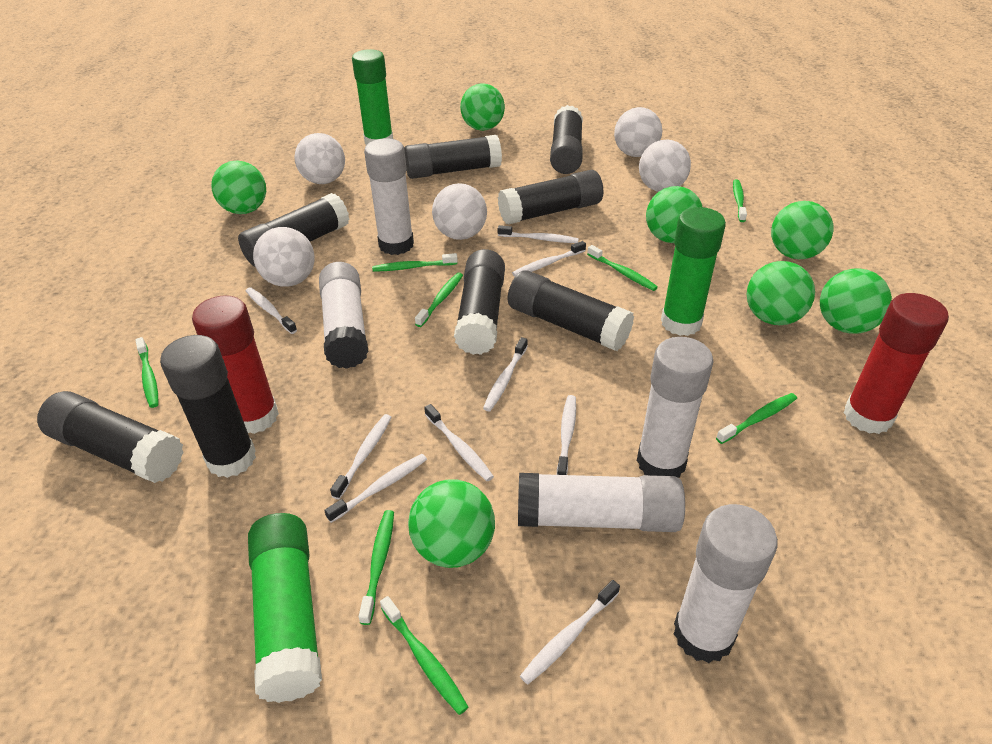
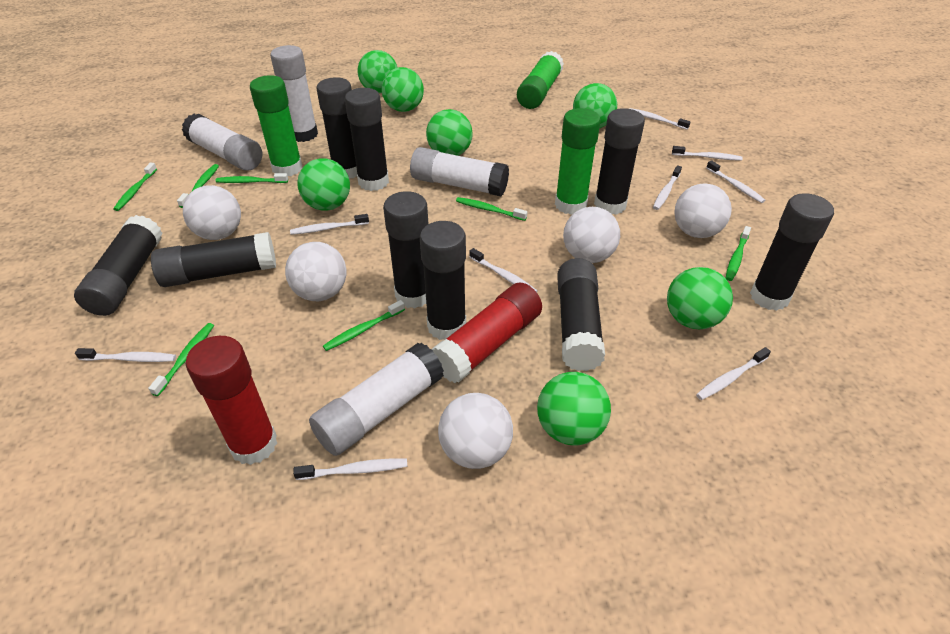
black glue stick: [37,391,184,483] [160,335,256,478] [238,193,349,267] [404,135,502,179] [454,249,505,355] [498,170,603,225] [508,270,634,351] [550,105,583,174] = 8 -> [74,215,163,316] [151,232,276,287] [316,77,357,179] [345,88,389,191] [383,191,429,308] [420,221,466,340] [557,258,605,371] [594,108,645,215] [750,193,834,311] = 9
green toothbrush: [135,337,159,408] [359,510,394,625] [372,253,458,272] [380,596,468,715] [415,273,463,327] [587,245,658,291] [716,393,797,444] [733,179,747,222] = 8 -> [113,162,157,211] [148,323,214,396] [177,164,219,208] [215,173,288,183] [323,300,405,351] [456,197,527,221] [726,226,751,281] = 7
white glue stick: [319,262,369,369] [364,138,414,255] [518,473,685,532] [637,337,714,478] [674,504,778,663] = 5 -> [182,113,262,171] [270,45,318,142] [309,343,444,456] [410,147,509,197] = 4

